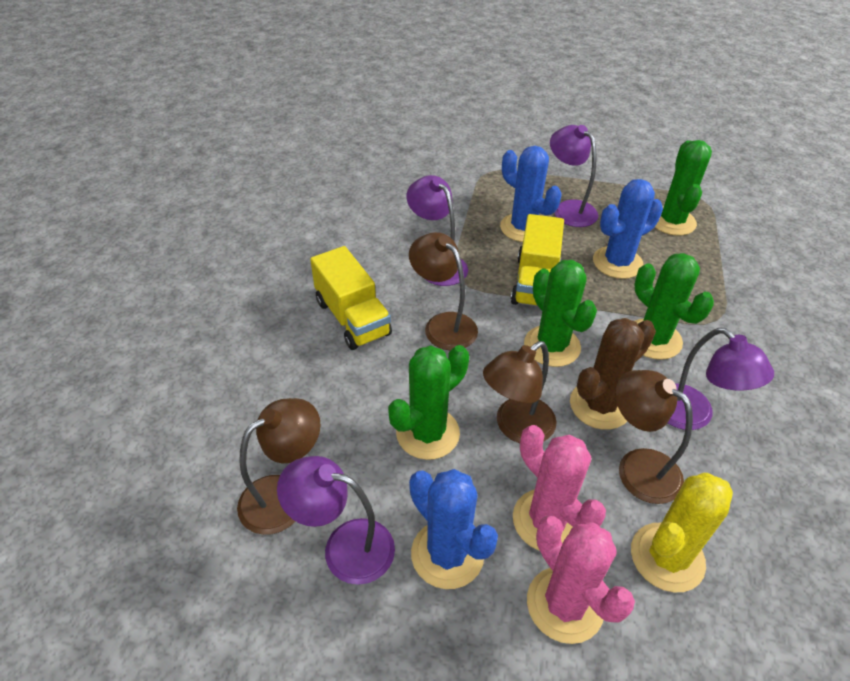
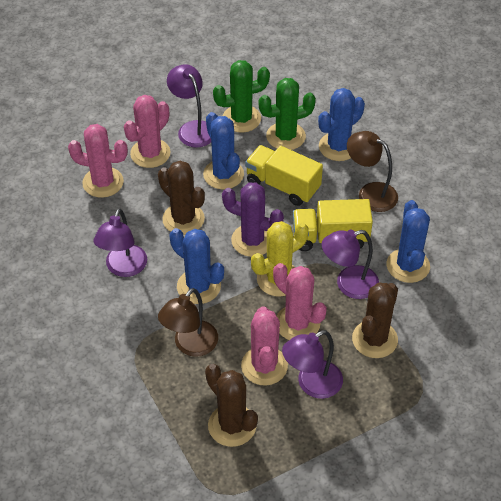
blue cactus: [409,469,498,589] [500,146,561,242] [593,179,663,279] = 3 -> [170,228,224,304] [203,112,244,189] [318,88,365,161] [387,200,430,283] = 4
brown cactus: [570,318,656,430] = 1 -> [158,161,205,235] [205,364,258,447] [352,283,398,358] = 3
brown lamp: [237,398,321,535] [409,232,478,350] [483,341,556,443] [615,370,693,504] = 4 -> [158,288,218,357] [347,131,398,212] = 2
green cactus: [388,345,469,460] [524,260,597,367] [635,253,714,360] [655,140,712,236] = 4 -> [213,60,270,133] [259,78,316,150] = 2
pink cactus: [513,425,606,551] [527,516,635,644] = 2 -> [68,124,128,198] [124,95,170,168] [241,307,288,385] [273,263,327,340] = 4
purple cactus: none = 0 -> [222,182,284,257] = 1

